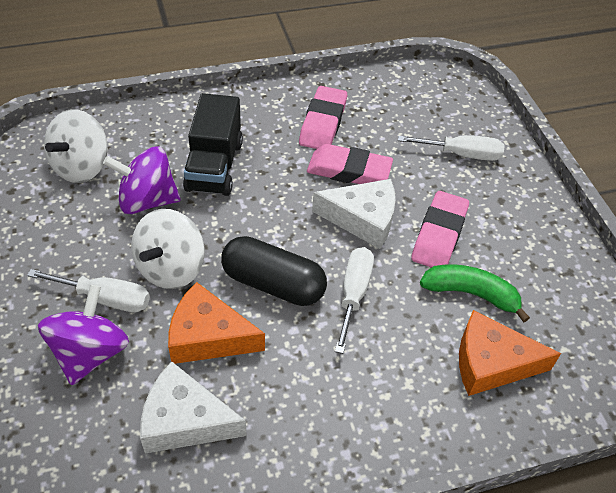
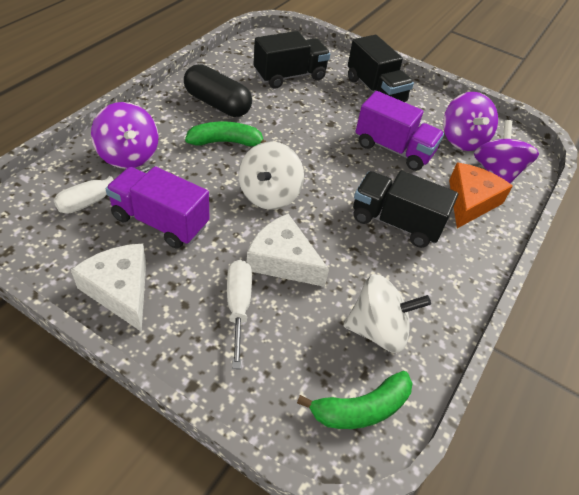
black truck: [183,93,243,196] = 1 -> [254,31,330,88] [348,35,414,102] [353,171,458,248] = 3
green banana: [420,264,530,322] = 1 -> [185,121,267,146] [297,371,413,429] = 2
orange cheese: [168,282,265,364] [459,310,561,396] = 2 -> [449,163,513,228] = 1
pink eraser: [299,86,347,149] [307,144,393,184] [411,191,469,268] = 3 -> none = 0
purple spinning top: [38,285,129,385] [103,146,181,214] = 2 -> [91,102,158,169] [443,92,498,151] [474,120,539,183] = 3
purple truck: none = 0 -> [106,166,210,248] [355,91,444,171] = 2
white screwdriver: [27,269,150,312] [335,247,374,354] [398,135,505,161] = 3 -> [54,164,155,214] [227,260,252,369] = 2

